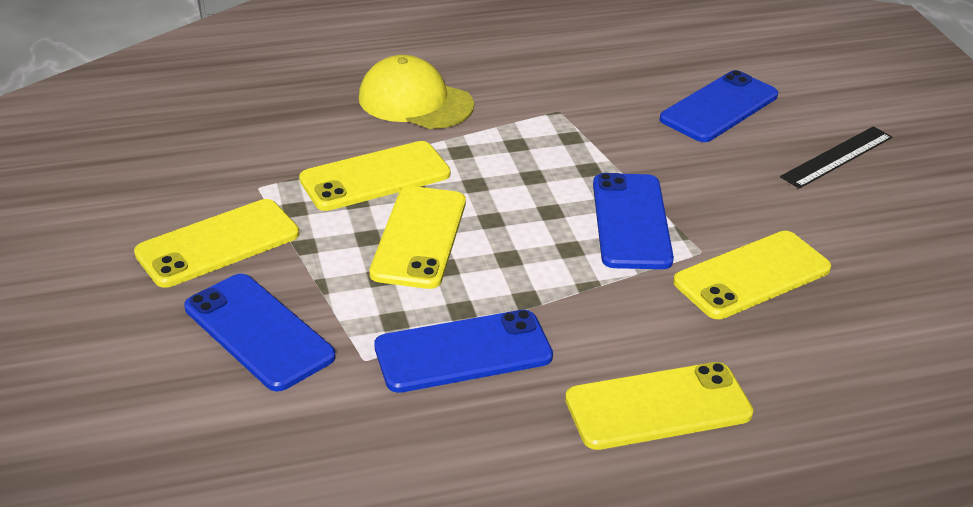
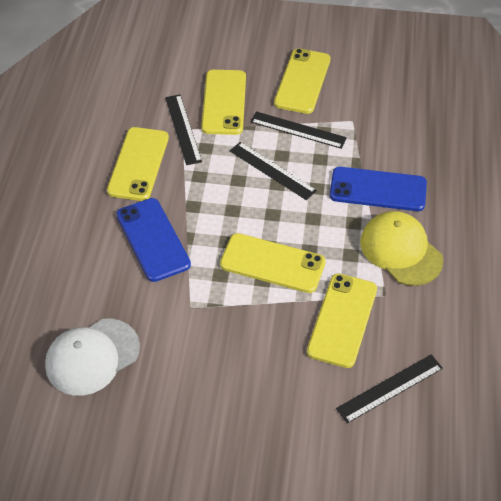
black ruler: [780,126,892,189] = 1 -> [165,95,202,165] [230,142,317,200] [250,111,347,149] [336,355,443,424] = 4
blue phone: [184,274,336,392] [374,310,553,393] [593,173,674,269] [660,70,778,142] = 4 -> [116,198,191,282] [330,167,427,211] = 2
white cap: none = 0 -> [45,319,140,396] = 1

